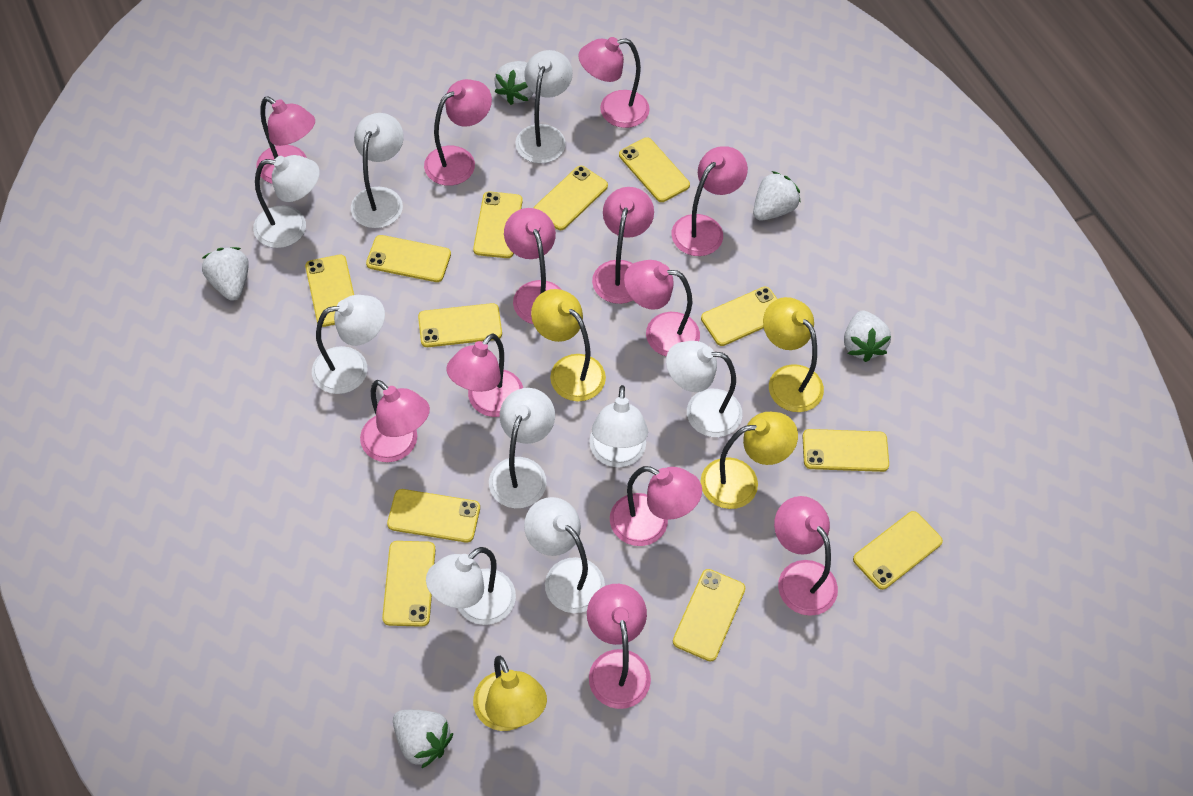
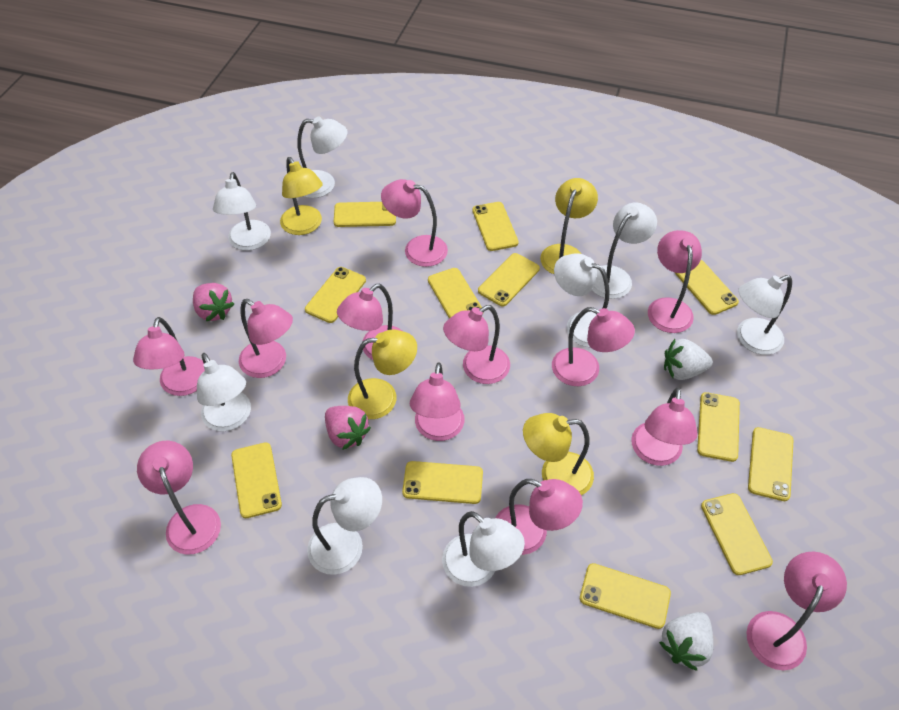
pink strawberry: none = 0 -> [193,283,234,321] [325,406,371,450] = 2
white lamp: [253,155,320,248] [312,295,385,394] [351,113,404,228] [426,547,516,625] [489,388,555,508] [515,50,573,163] [524,497,605,613] [589,385,648,467] [666,341,742,437] = 9 -> [197,353,251,432] [213,172,271,251] [297,117,348,198] [307,477,382,575] [442,511,525,587] [554,254,610,347] [592,203,657,299] [737,275,792,355] = 8
white strawberry: [202,247,249,301] [393,710,453,769] [495,61,534,105] [753,171,801,221] [844,311,891,362] = 5 -> [659,612,713,671] [664,339,713,380] = 2

